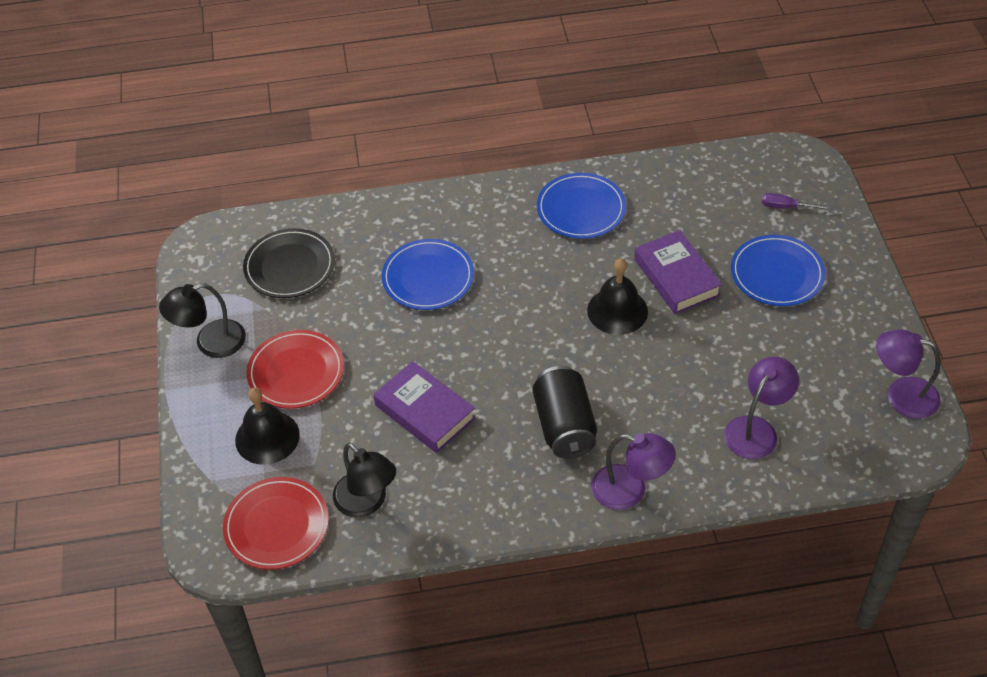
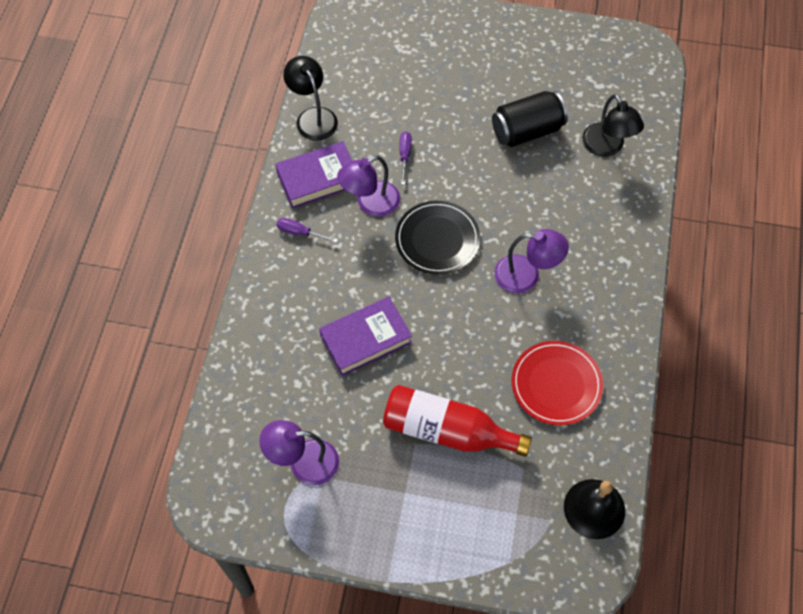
black bell: [235,388,300,465] [587,259,648,335] = 2 -> [564,479,625,539] = 1
blue plate: [382,239,474,310] [537,173,626,239] [731,235,825,306] = 3 -> none = 0
purple screwdriver: [762,193,830,210] = 1 -> [277,218,338,243] [400,131,412,185] = 2
red bottle: none = 0 -> [383,385,532,457] = 1
red plate: [223,477,329,570] [247,330,344,409] = 2 -> [511,341,603,425] = 1

